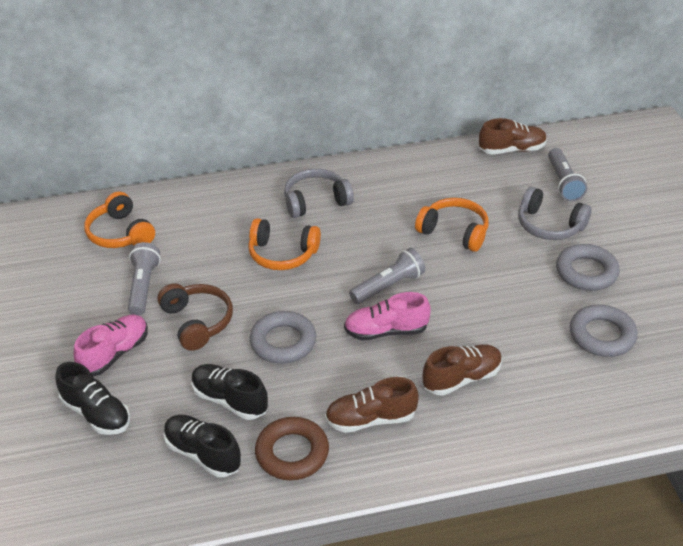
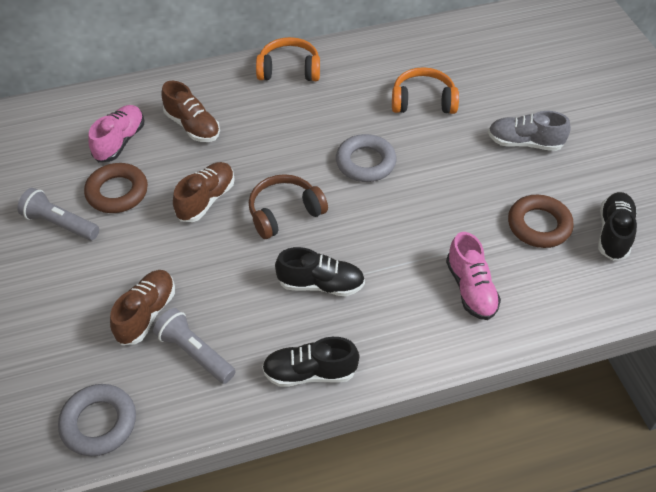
brown ring: [255,417,329,480] = 1 -> [84,163,148,213] [508,195,574,248] = 2
grey flashlight: [128,242,161,316] [349,248,425,304] [548,148,587,201] = 3 -> [17,188,99,240] [153,308,235,384] = 2
grey headphones: [284,169,354,218] [518,186,592,240] = 2 -> none = 0
grey ring: [250,311,316,364] [556,244,620,291] [570,305,638,357] = 3 -> [58,384,136,456] [336,134,397,182] = 2
grey shoe: none = 0 -> [488,111,571,151] = 1
orange headphones: [84,192,155,248] [248,218,321,270] [415,198,489,252] = 3 -> [256,37,320,81] [392,67,459,114] = 2

